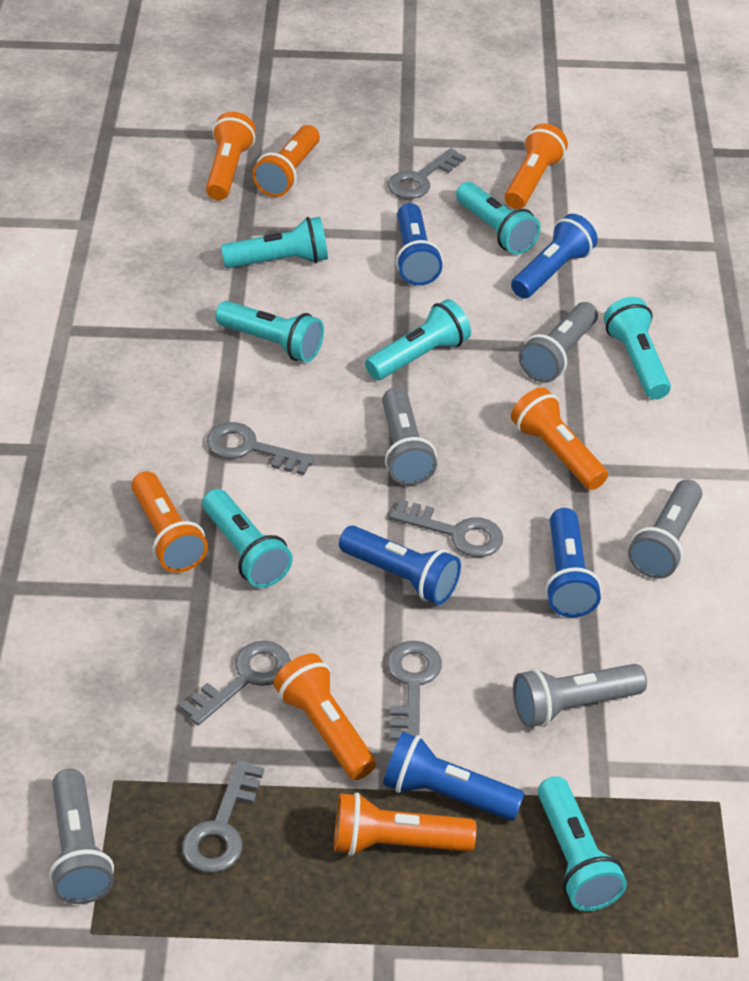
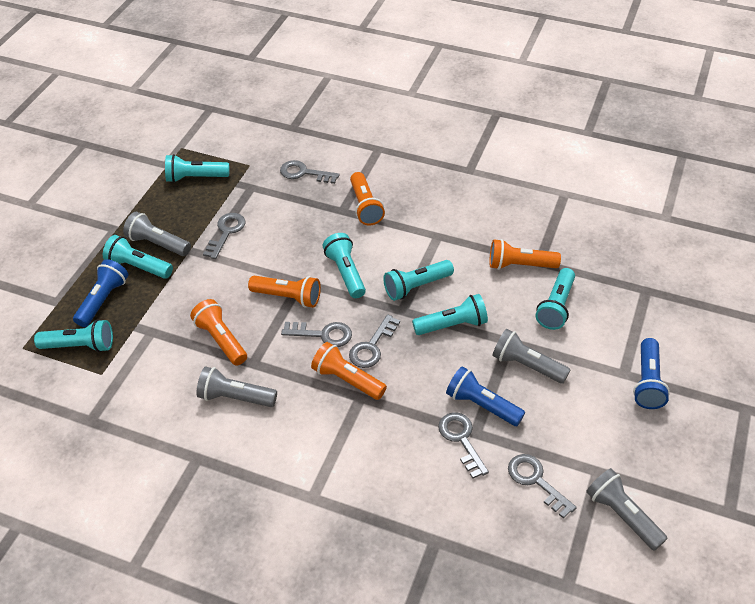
blue flashlight: [339,526,461,605] [383,732,525,821] [396,203,443,285] [511,214,598,299] [545,508,601,618] = 5 -> [73,259,128,327] [446,366,525,426] [633,338,670,409] = 3
grey flashlight: [49,769,114,904] [382,387,437,485] [513,664,647,727] [519,302,598,383] [628,479,702,579] = 5 -> [123,212,191,256] [196,366,277,407] [492,329,570,384] [586,468,668,551] = 4
orange flashlight: [132,471,208,573] [206,112,256,200] [252,125,320,197] [273,653,376,780] [334,792,477,856] [504,124,568,209] [511,387,608,490] = 7 -> [190,299,247,366] [248,276,321,308] [311,342,387,400] [350,172,385,226] [489,239,561,270] = 5

